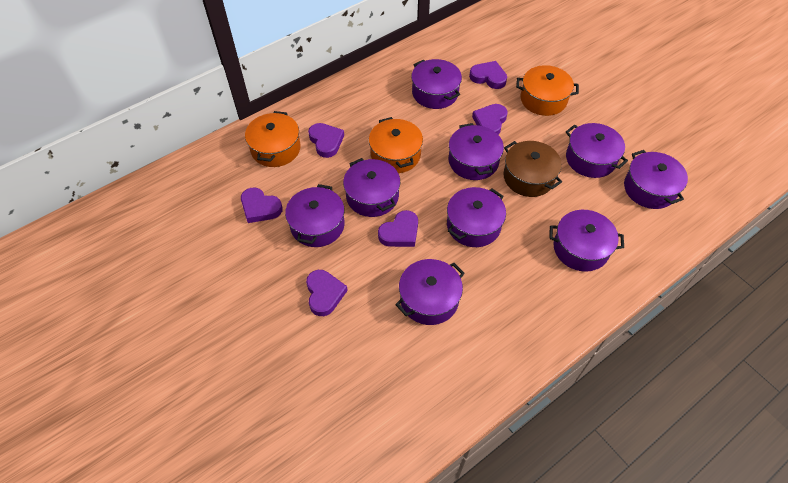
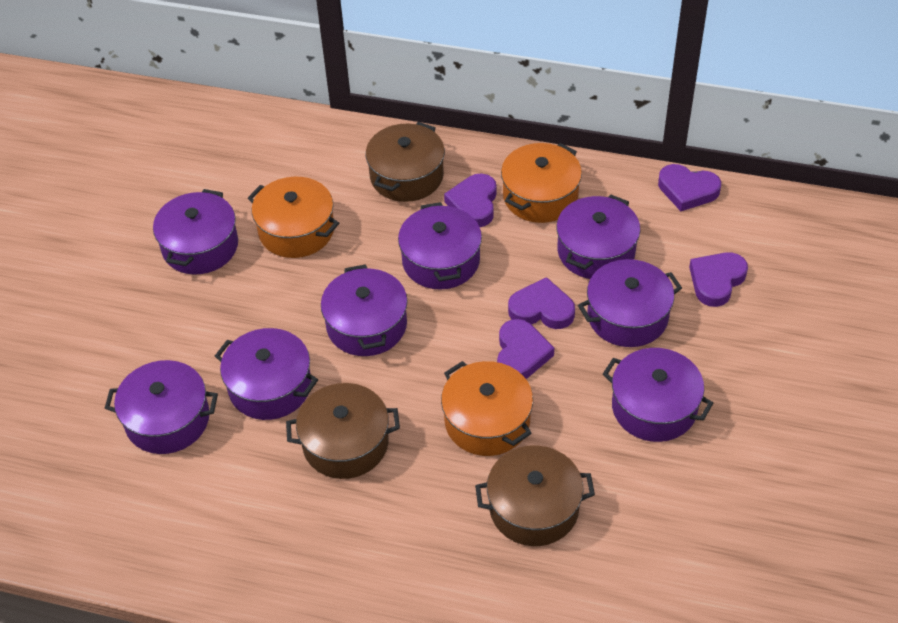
brown pot: [503,141,562,197] = 1 -> [286,383,400,479] [366,122,445,202] [475,445,595,546] = 3
purple heart: [241,187,283,223] [306,270,348,316] [308,123,344,158] [378,210,418,247] [469,61,507,89] [472,104,508,135] = 6 -> [444,173,497,227] [497,319,554,379] [508,277,575,329] [658,164,721,211] [689,252,748,307] = 5
purple pot: [285,184,345,247] [343,158,400,217] [395,259,465,325] [411,59,462,109] [447,187,506,247] [449,123,504,180] [549,210,624,272] [566,123,628,178] [624,150,688,209] = 9 -> [105,360,218,454] [153,189,238,275] [215,328,318,420] [321,264,408,356] [398,202,482,290] [556,194,640,279] [578,259,682,347] [603,348,713,442] = 8

